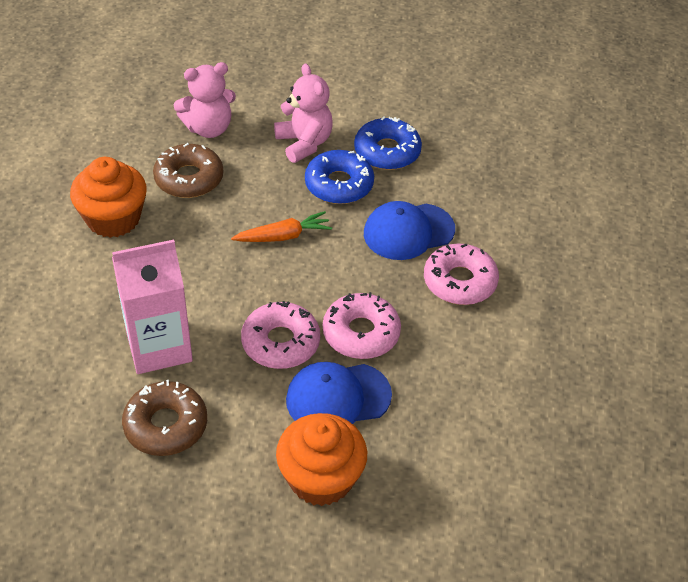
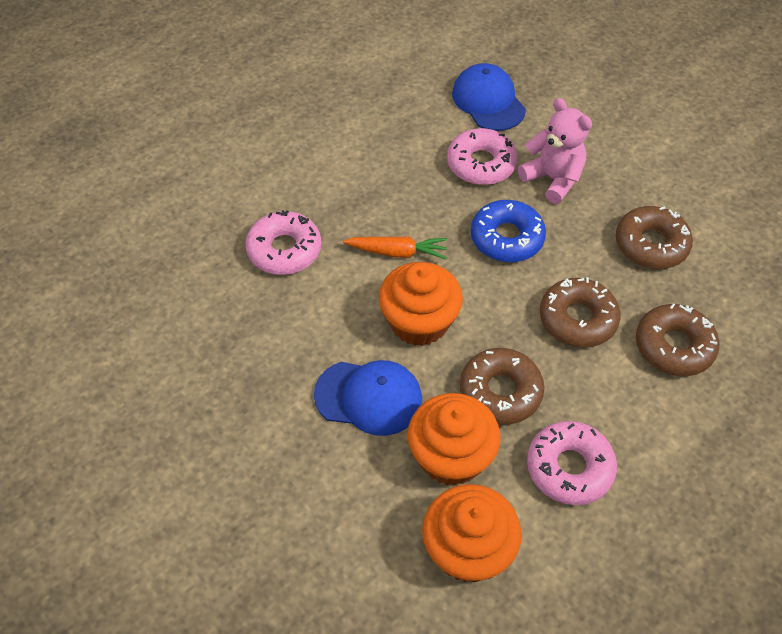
blue donut: [305,150,374,204] [354,116,422,170] = 2 -> [471,200,546,262] = 1
brown donut: [122,380,207,456] [153,143,223,198] = 2 -> [460,348,544,424] [540,277,620,348] [616,206,693,269] [636,303,719,376] = 4
orange cupcake: [70,157,147,238] [276,413,367,506] = 2 -> [379,262,463,346] [407,393,501,486] [422,484,522,582] = 3
pink carton: [112,240,193,374] = 1 -> none = 0
pink teddy bear: [174,62,236,138] [274,63,333,163] = 2 -> [518,98,592,204] = 1

